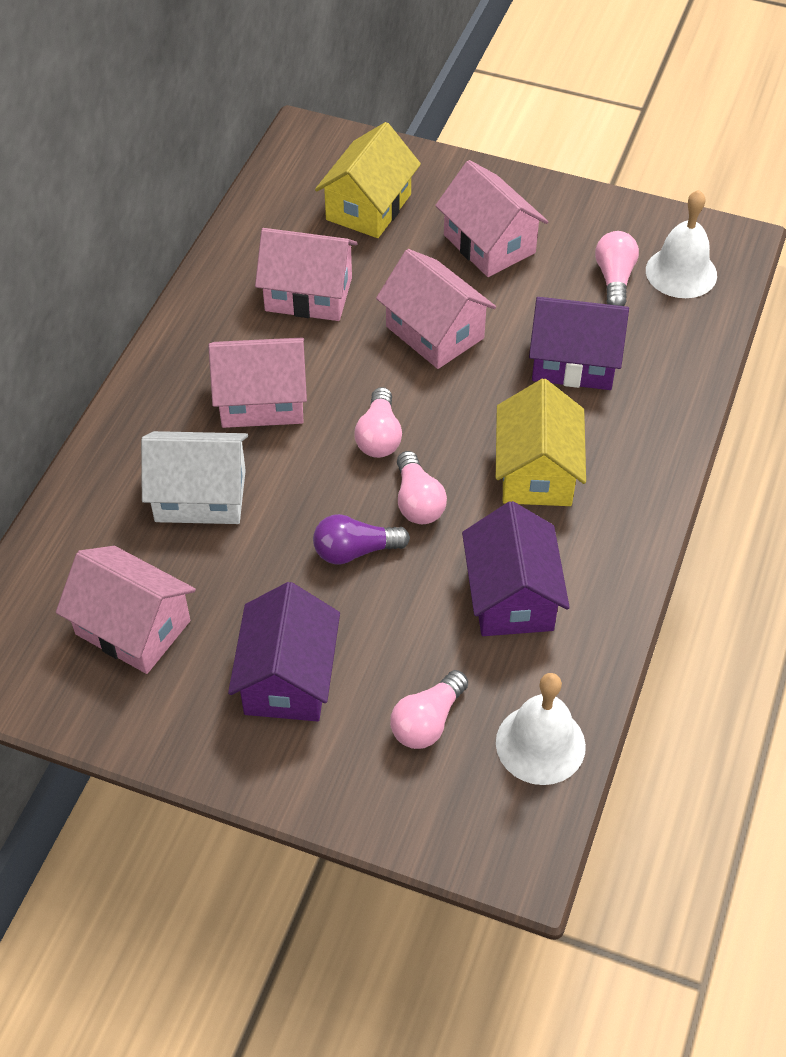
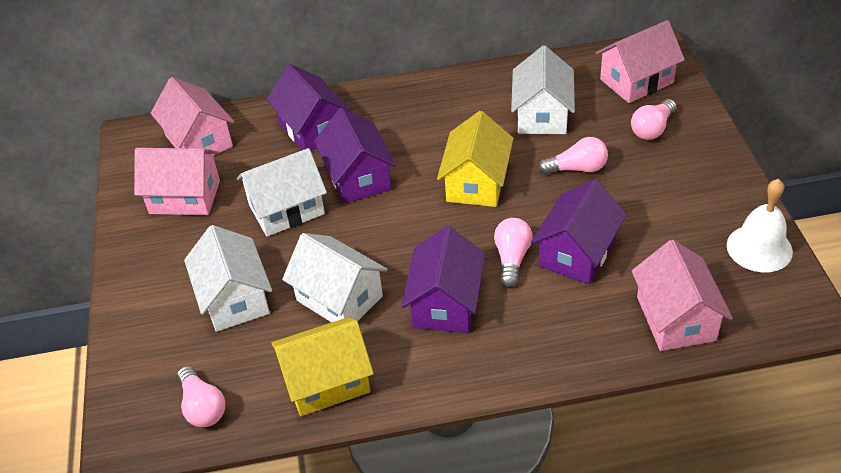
pink house: [56,546,196,674] [208,337,307,428] [255,228,358,321] [376,249,496,369] [435,160,548,277] = 5 -> [134,148,220,215] [151,77,234,156] [596,20,685,103] [632,240,733,351] = 4
purple house: [228,582,340,722] [462,501,570,636] [529,297,629,390] = 3 -> [267,64,351,151] [314,108,397,204] [401,226,485,333] [531,179,627,284] = 4
purple light bulb: [313,514,410,564] = 1 -> none = 0
white bell: [496,673,586,785] [646,190,717,298] = 2 -> [727,179,793,272] = 1
white house: [141,431,248,524] = 1 -> [184,225,272,332] [237,148,327,237] [282,233,388,322] [511,46,575,134] = 4

